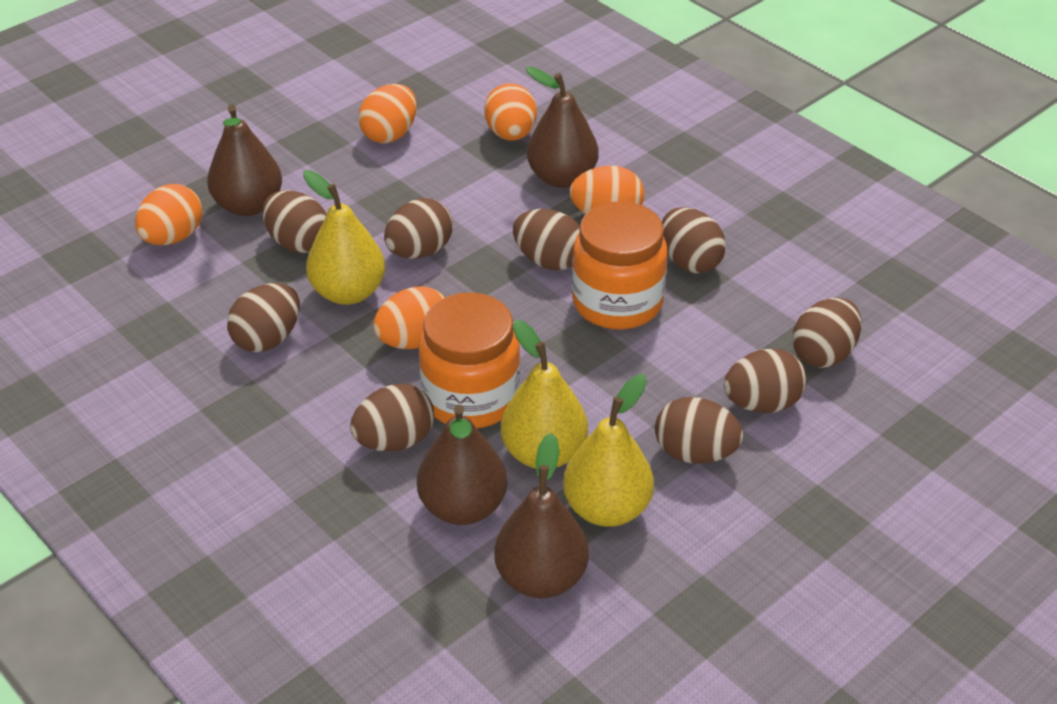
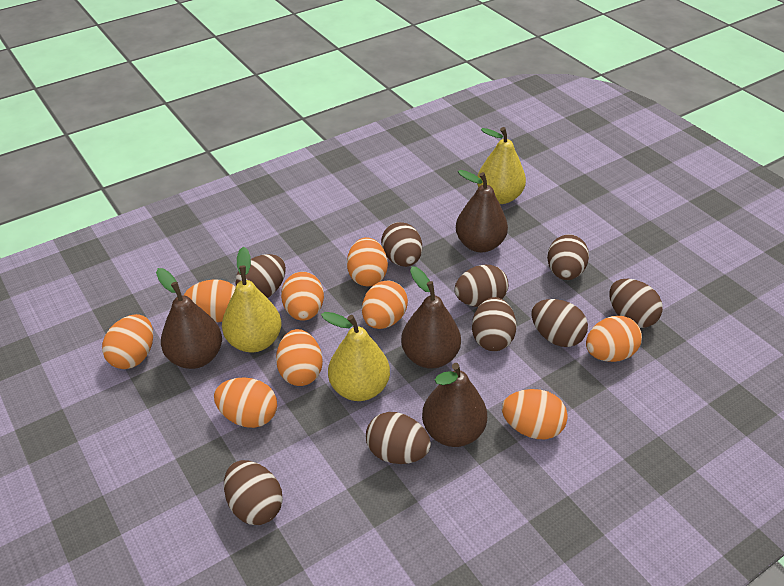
orange egg: [135,184,202,245] [358,84,417,143] [373,286,445,349] [484,83,537,141] [570,166,644,214] = 5 -> [102,314,153,369] [184,279,236,322] [214,377,277,428] [276,329,323,386] [281,272,324,321] [347,237,388,286] [362,280,408,329] [502,389,568,439] [586,316,642,362] = 9
orange jar: [419,292,520,428] [572,201,668,330] = 2 -> none = 0

